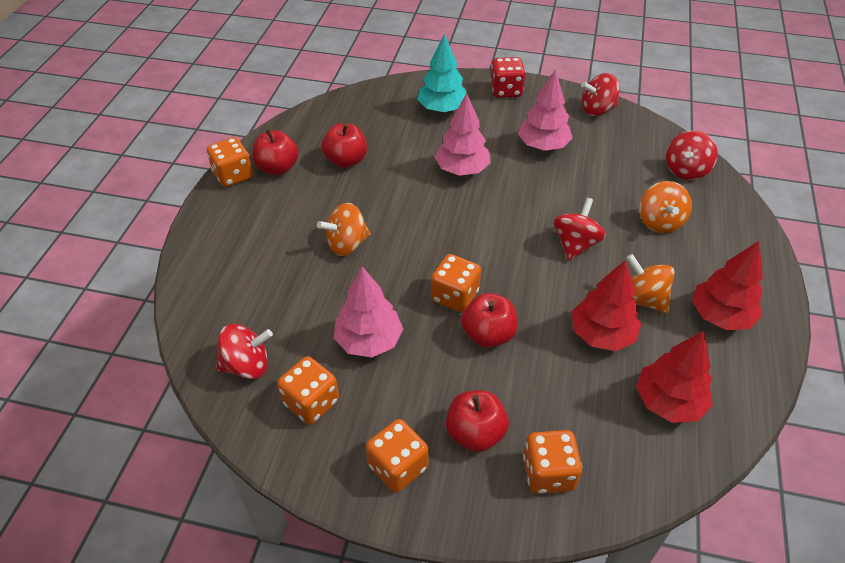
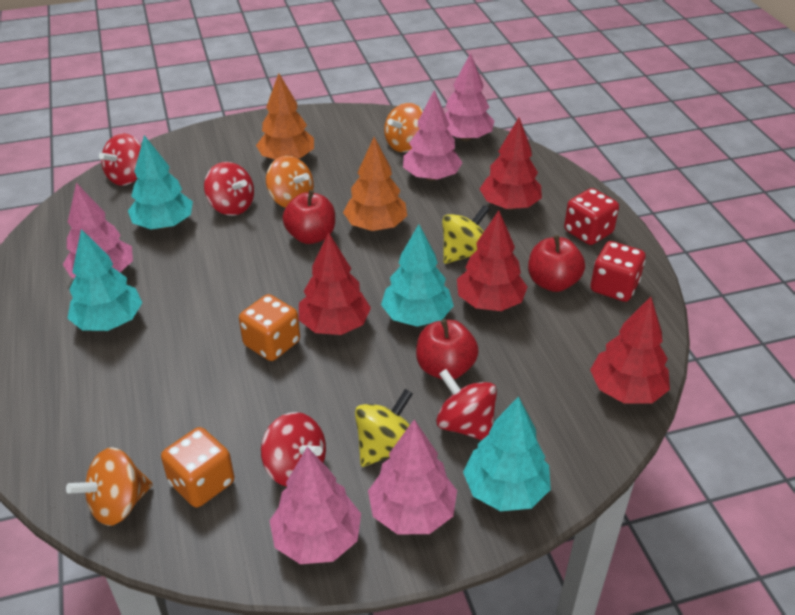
orange dice: [207,137,253,187] [277,356,339,425] [366,419,429,493] [431,254,481,312] [523,430,582,494] = 5 -> [161,427,234,508] [239,294,300,361] = 2
orange tree: none = 0 -> [256,73,314,160] [343,137,407,231] = 2
pink tree: [334,267,403,357] [435,93,491,176] [518,70,573,151] = 3 -> [63,183,133,278] [270,447,361,564] [368,420,457,534] [403,90,463,181] [445,53,494,141] = 5
red apple: [253,129,299,175] [322,123,367,168] [446,390,509,452] [461,293,517,348] = 4 -> [283,190,335,244] [416,319,479,379] [528,235,585,292] = 3
red dice: [490,57,525,98] = 1 -> [564,188,619,245] [591,241,646,302] = 2
red tree: [572,260,641,351] [636,331,713,423] [692,241,763,330] = 3 -> [299,232,371,335] [457,210,527,311] [480,118,542,210] [590,297,670,404] = 4
turquoise tree: [417,34,466,113] = 1 -> [67,229,143,331] [128,135,193,229] [381,224,454,327] [463,396,551,511] = 4
yellow spinning top: none = 0 -> [355,389,413,467] [442,205,490,264] = 2

